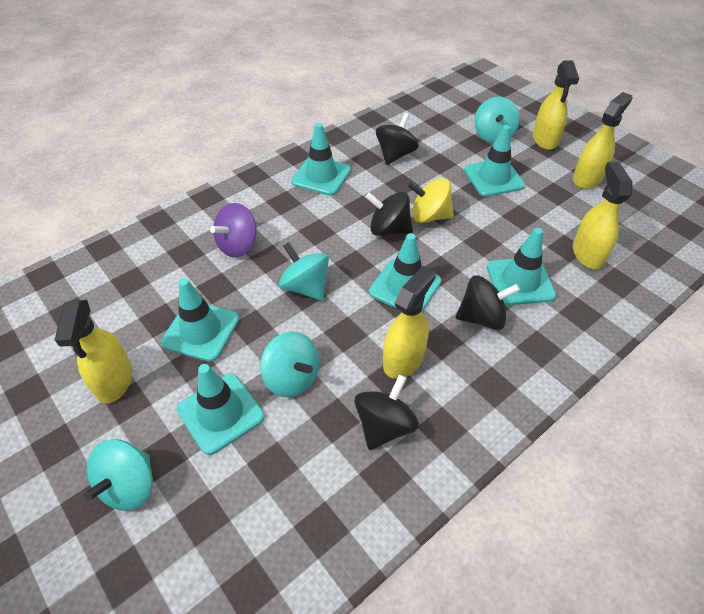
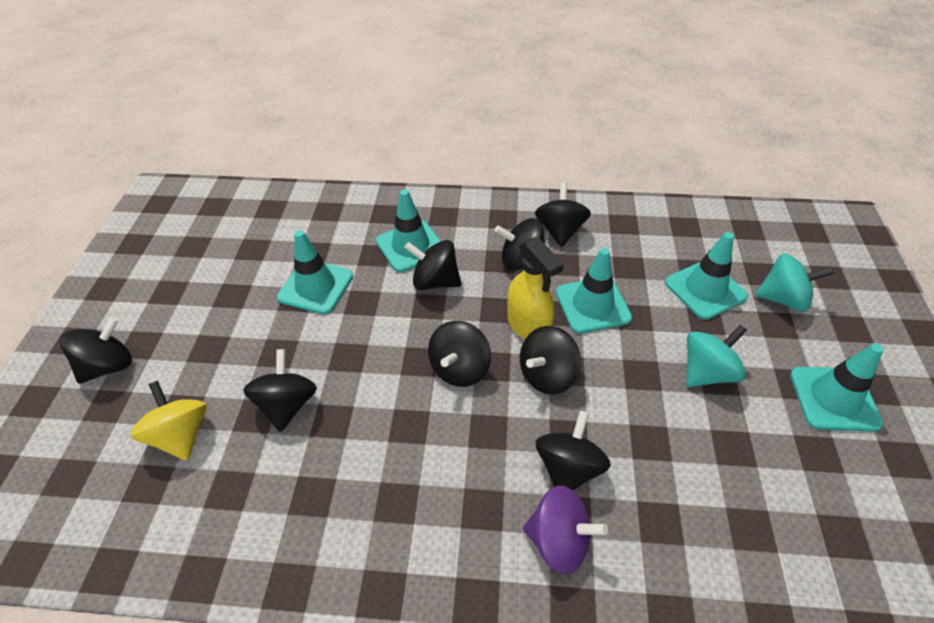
black spinning top: [355,374,419,450] [365,192,413,236] [376,113,419,165] [456,275,520,330] = 4 -> [60,317,132,384] [243,349,317,432] [404,240,461,290] [428,321,491,387] [494,218,545,271] [520,326,581,394] [535,182,591,247] [536,410,611,490] = 8
turquoise spinning top: [84,439,153,511] [260,332,319,397] [279,242,329,301] [474,97,520,143] = 4 -> [686,325,747,387] [755,253,834,312] = 2
turquoise traffic cone: [161,278,239,362] [177,364,264,455] [291,123,351,196] [369,233,441,312] [464,125,525,197] [487,228,556,305] = 6 -> [277,230,353,315] [376,189,441,273] [556,248,632,334] [665,232,748,320] [790,343,884,432] = 5
yellow spray bottle: [55,300,132,404] [383,265,436,379] [533,60,579,150] [573,92,632,189] [573,162,633,269] = 5 -> [507,237,564,339] = 1

